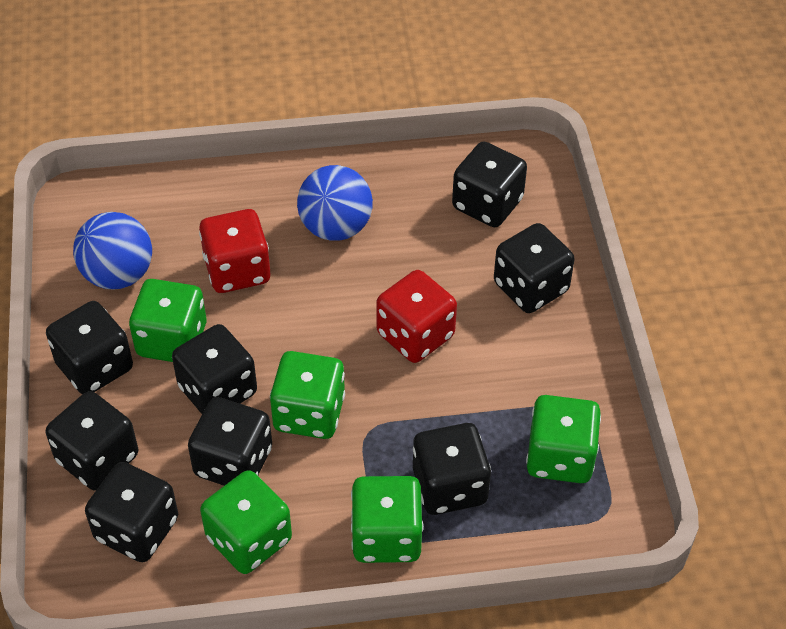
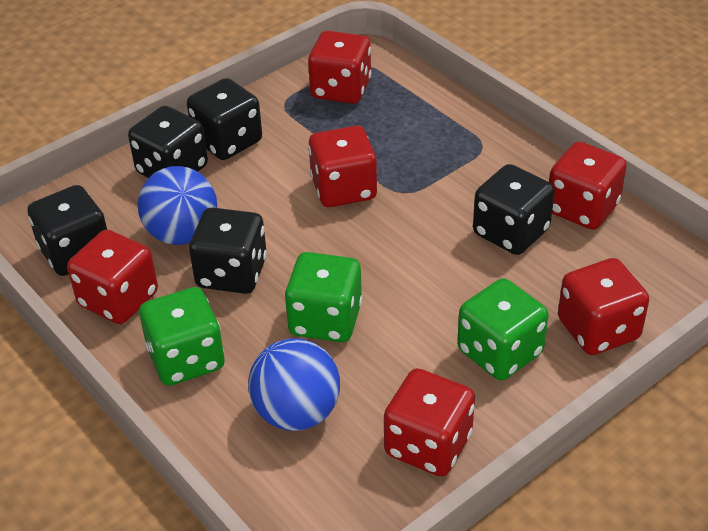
black dice: [46,301,133,394] [46,391,138,491] [85,462,178,562] [172,324,257,414] [188,397,272,486] [413,423,491,515] [452,141,527,227] [494,223,575,313] = 8 -> [27,185,107,276] [128,106,208,178] [187,78,262,160] [189,208,267,294] [473,164,555,255] = 5
green dice: [129,279,206,362] [200,470,292,574] [270,351,345,439] [351,476,423,563] [526,395,601,483] = 5 -> [139,287,225,386] [285,252,362,342] [457,278,549,380] = 3
red dice: [199,209,270,293] [376,270,457,363] = 2 -> [67,230,158,324] [308,31,371,104] [308,126,377,207] [384,368,475,476] [549,142,627,230] [558,258,649,355] = 6

